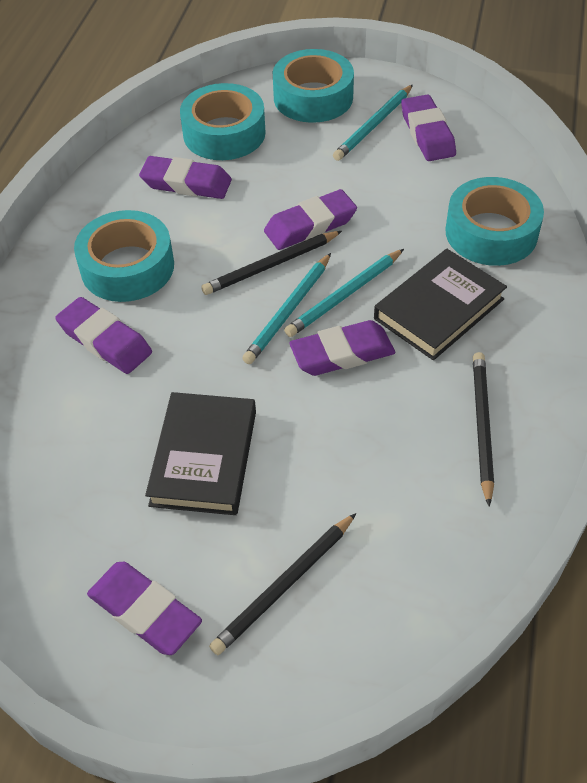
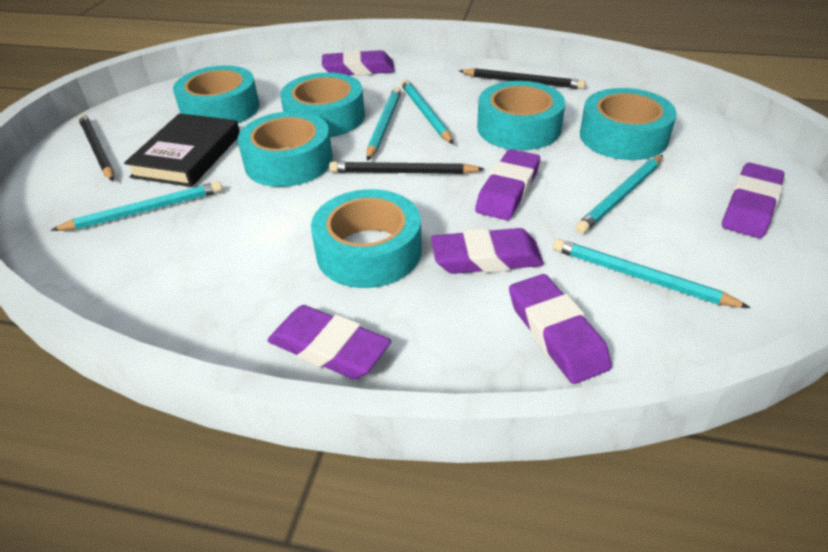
black book: [145,392,256,515] [374,249,507,361] = 2 -> [124,113,240,187] = 1
turquoise pencil: [242,253,331,364] [284,249,404,337] [333,85,413,161] = 3 -> [51,181,223,231] [366,87,401,161] [401,79,453,144] [553,239,750,308] [575,155,663,234] = 5
turquoise tape: [74,210,174,302] [180,83,266,160] [273,49,354,123] [445,177,544,266] = 4 -> [173,65,260,123] [238,111,333,187] [280,72,365,137] [311,189,422,288] [477,81,565,150] [580,88,677,160] = 6

